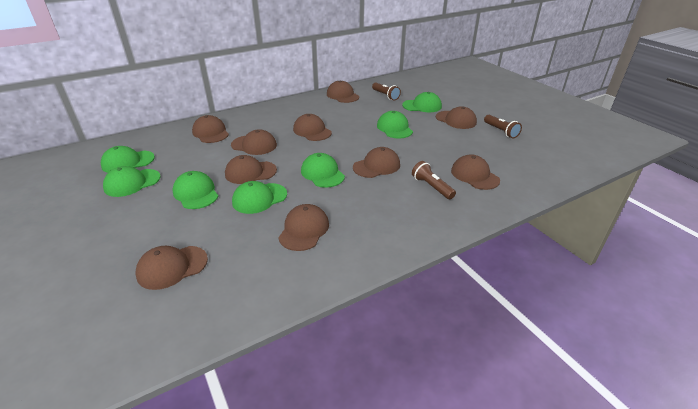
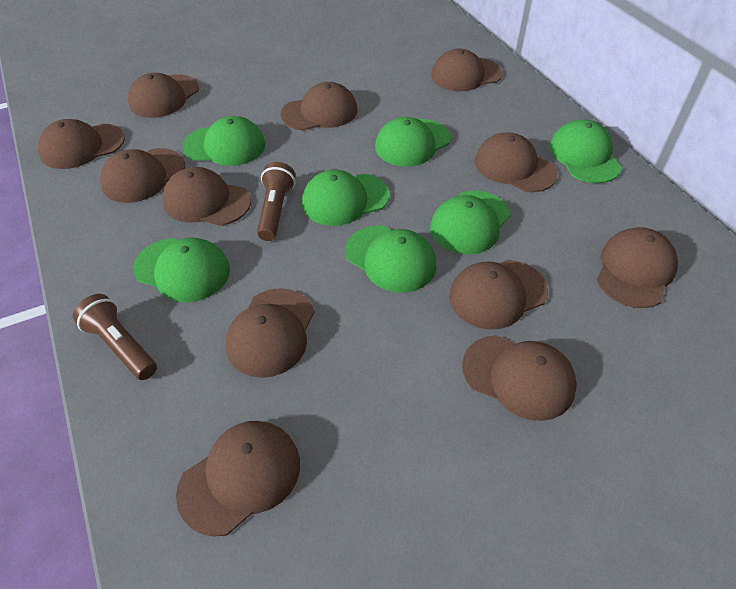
brown cap: [135,246,208,290] [192,115,229,143] [225,155,277,184] [231,129,277,155] [278,204,329,251] [293,114,332,141] [327,80,359,103] [353,147,400,178] [436,106,477,129] [451,154,500,190] = 10 -> [38,119,125,169] [100,148,185,203] [128,73,199,118] [162,167,251,226] [176,421,300,537] [226,288,315,378] [281,82,358,131] [431,49,502,91] [449,260,548,330] [462,335,577,421] [475,132,558,192] [597,227,678,308] = 12
brown flashlight: [372,83,401,100] [412,161,456,199] [484,115,522,138] = 3 -> [73,294,157,380] [257,162,295,241] = 2

